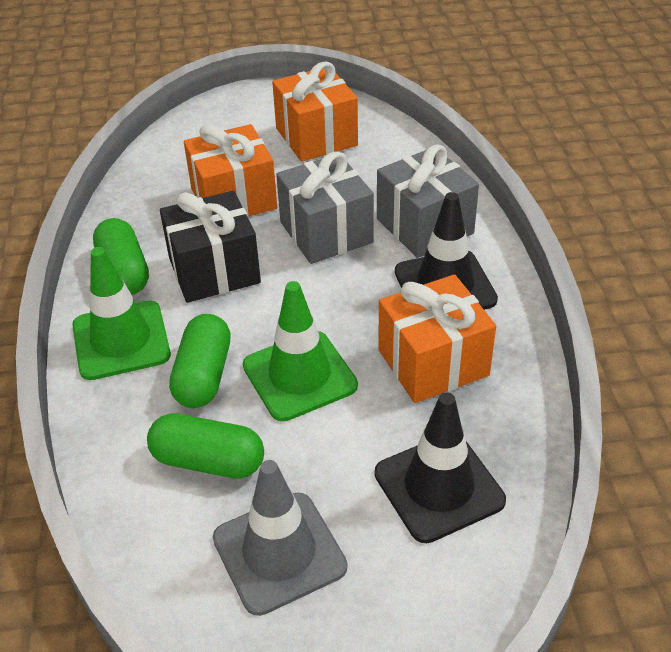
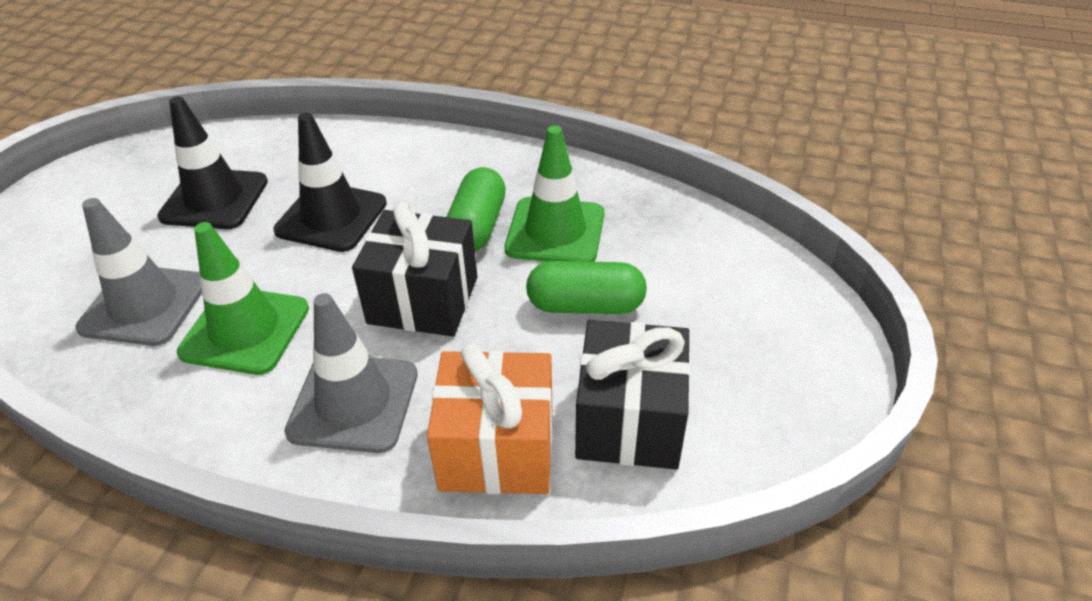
black gift: [160,191,261,303] = 1 -> [352,202,477,337] [575,320,690,469] = 2
green capsule: [93,218,149,295] [147,413,264,479] [169,314,231,408] = 3 -> [446,167,506,251] [526,261,647,314] = 2
grey gift: [276,151,374,264] [377,144,479,258] = 2 -> none = 0
grey traffic cone: [213,460,347,616] = 1 -> [75,198,202,346] [284,293,418,453] = 2
orange gift: [184,124,277,217] [272,61,358,162] [378,274,496,403] = 3 -> [427,343,552,494] = 1

